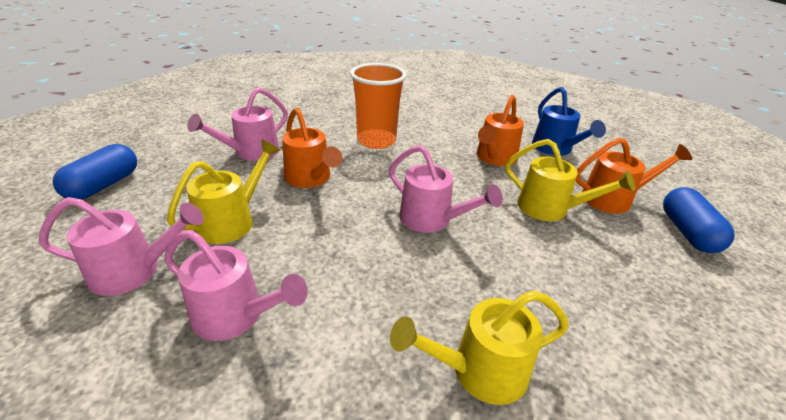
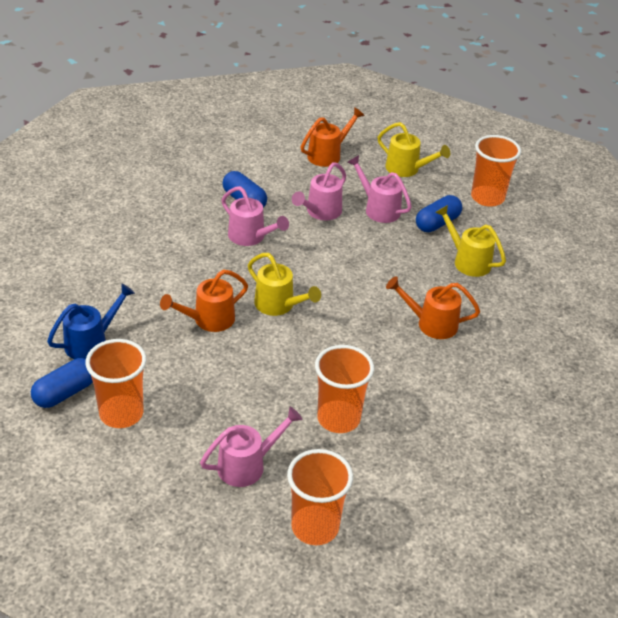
blue capsule: [53,144,137,200] [663,187,734,253] = 2 -> [31,358,93,408] [222,171,267,208] [416,195,462,232] = 3
orange cup: [350,63,406,149] = 1 -> [85,339,146,428] [287,449,353,545] [315,345,374,433] [471,135,521,207] = 4

